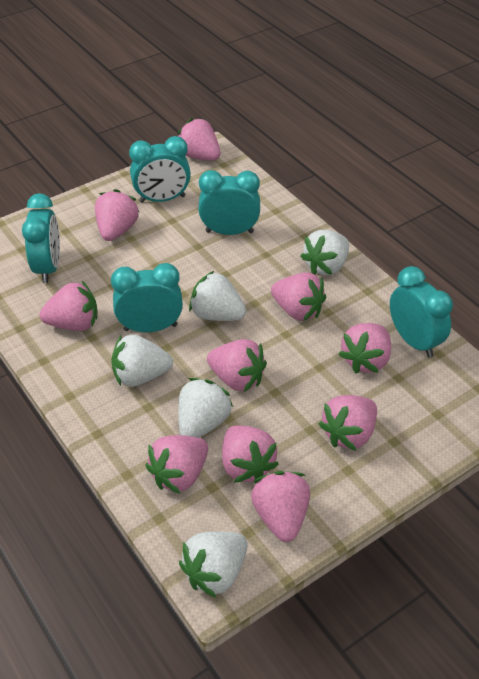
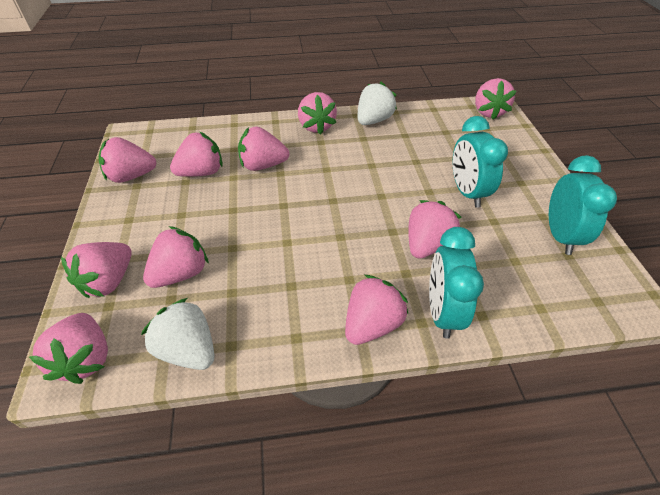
turquoise clock: [22,193,60,283] [111,263,183,332] [129,136,191,203] [198,170,260,235] [390,266,453,358] = 5 -> [429,227,484,339] [453,116,508,208] [549,155,617,255] = 3
white strawberry: [111,335,173,387] [178,378,233,438] [179,531,248,598] [189,271,246,321] [300,230,349,275] = 5 -> [141,298,215,370] [358,82,397,125] = 2

